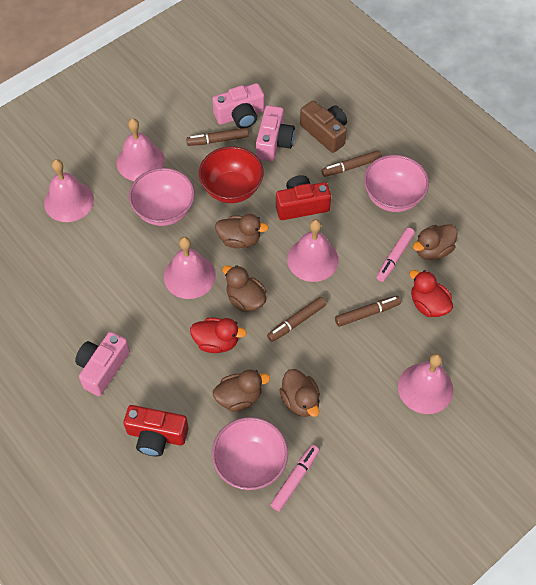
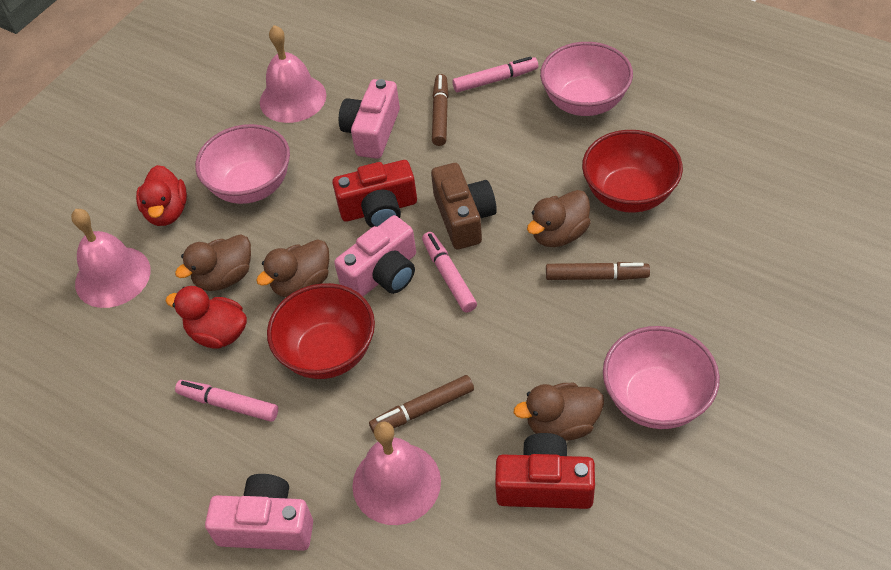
brown duck: [213,369,270,412] [215,214,269,248] [222,265,267,312] [279,369,320,417] [413,224,458,260] = 5 -> [175,234,251,291] [256,239,329,297] [514,383,604,441] [527,190,591,247] = 4
brown marker: [186,128,249,146] [267,297,326,342] [321,150,382,177] [335,296,401,327] = 4 -> [369,375,474,434] [432,74,449,146] [546,262,650,280] = 3
pink bell: [44,159,94,222] [117,118,165,181] [164,237,216,299] [287,219,339,282] [398,353,453,414] = 5 -> [71,209,151,308] [260,25,326,123] [352,421,441,525] = 3
pink marker: [270,445,319,511] [376,227,415,282] = 2 -> [175,380,278,422] [422,232,477,312] [452,56,538,93] = 3
red bowl: [199,146,264,203] = 1 -> [267,283,375,379] [582,130,683,213] = 2

